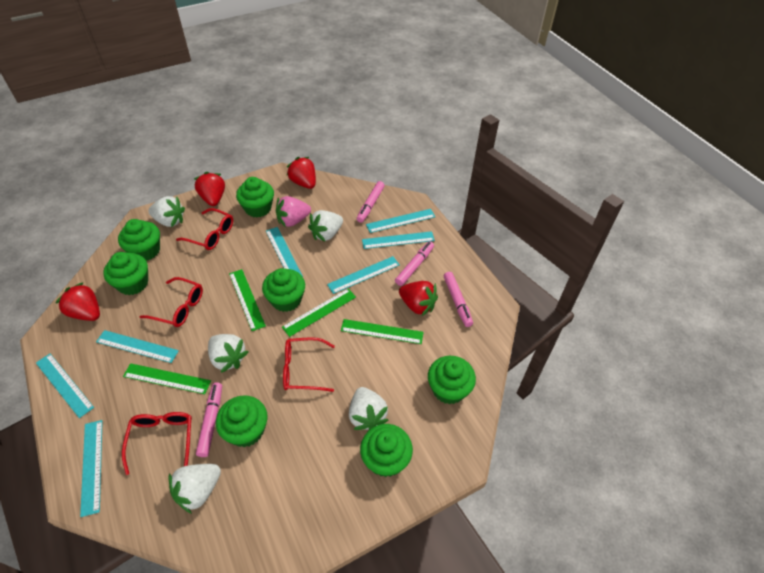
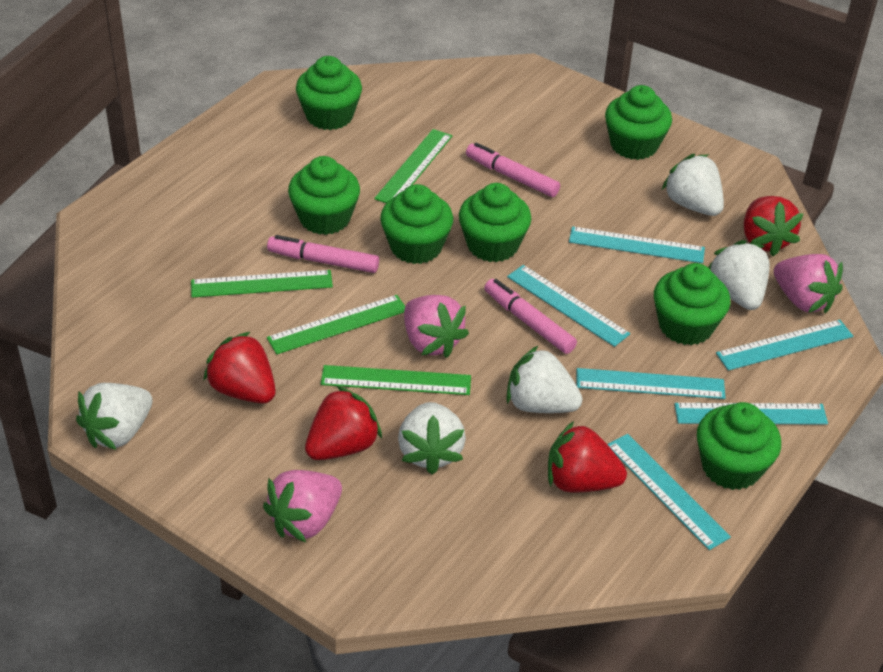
pink marker: [196,382,222,457] [357,181,385,223] [395,241,434,286] [444,272,473,327] = 4 -> [267,235,379,273] [466,143,560,197] [484,279,577,354] = 3
pink strawberry: [276,196,311,227] = 1 -> [263,470,342,542] [404,295,469,358] [774,254,843,313] = 3
red glasses: [122,412,192,475] [140,277,203,327] [176,208,233,250] [283,337,335,392] = 4 -> none = 0
turquoise ruler: [36,354,94,418] [80,420,103,517] [96,330,179,363] [266,227,303,277] [327,256,400,294] [362,231,435,249] [366,209,435,233] = 7 -> [507,265,630,347] [569,226,705,263] [576,368,726,399] [607,434,731,550] [675,403,828,425] [716,320,853,371] = 6

